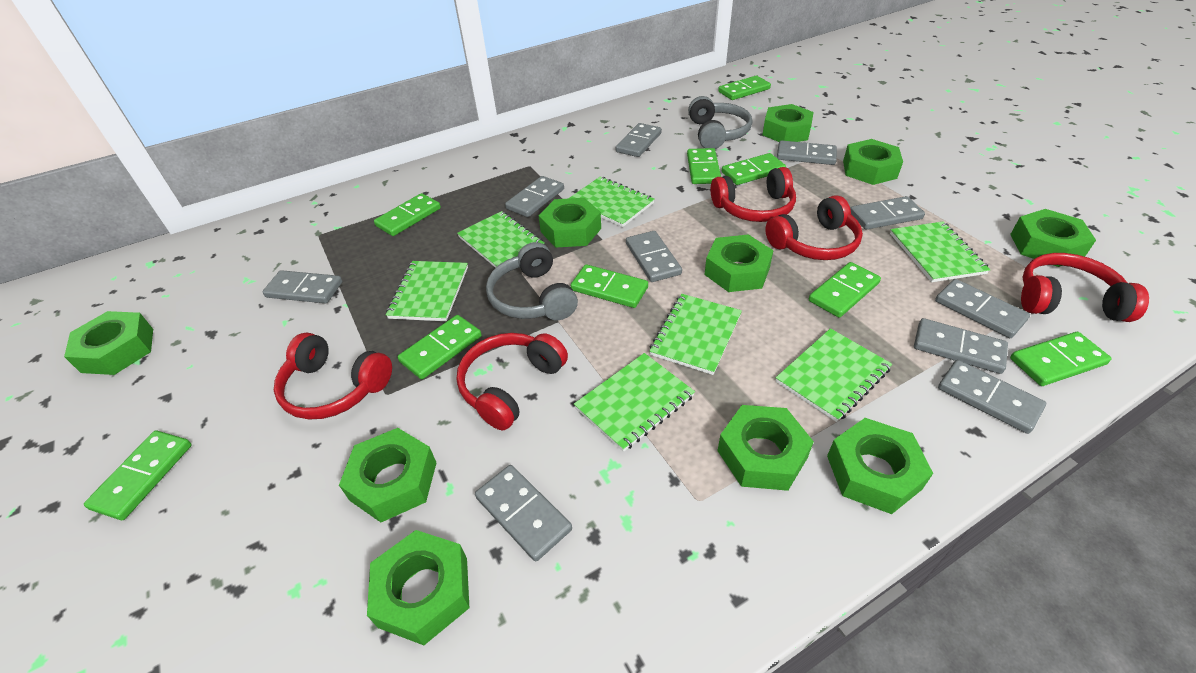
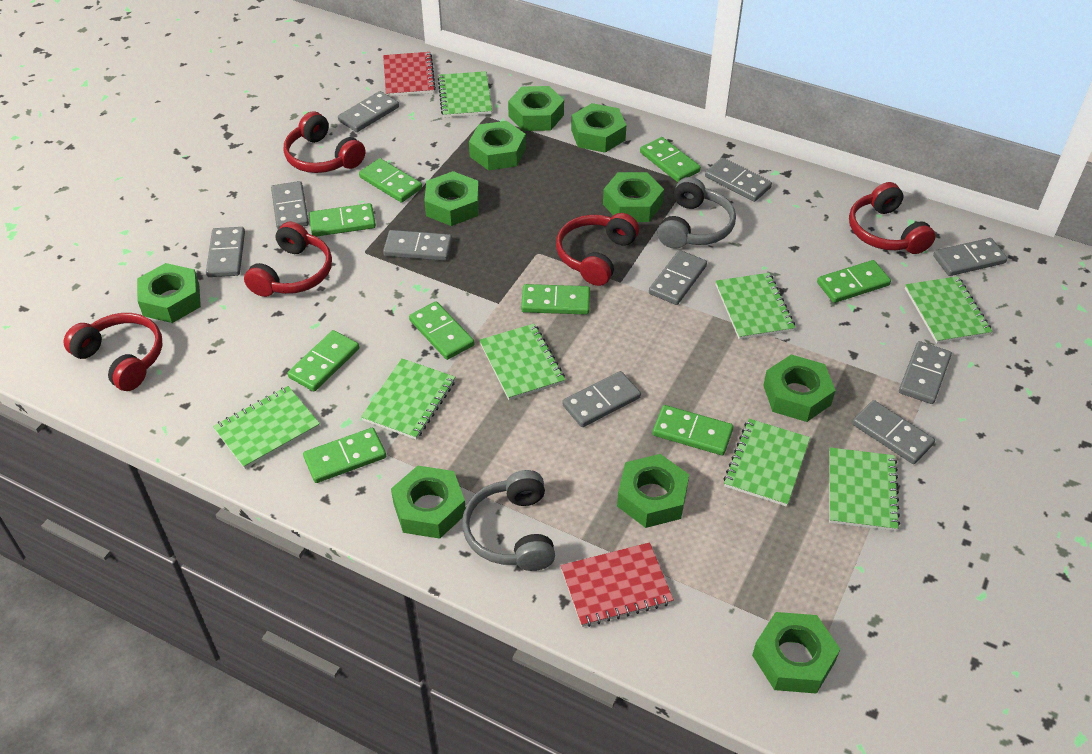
green notebook: [386,261,468,321] [457,211,544,268] [568,177,655,227] [574,353,695,452] [649,294,742,375] [775,328,892,422] [890,221,990,282] = 7 -> [213,386,320,469] [361,359,455,440] [438,71,492,117] [479,324,565,400] [715,273,795,340] [723,419,810,507] [829,447,900,531] [905,276,992,344] = 8
red notebook: none = 0 -> [383,52,436,96] [561,542,674,627] = 2

